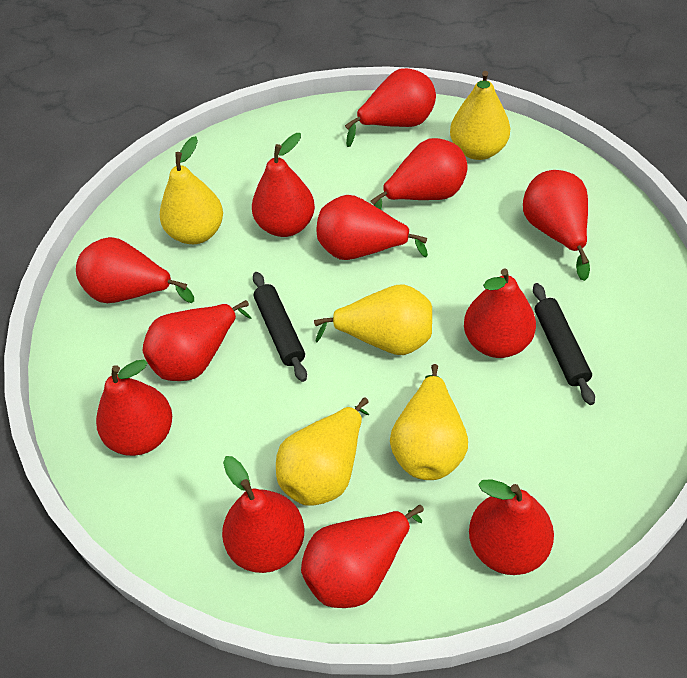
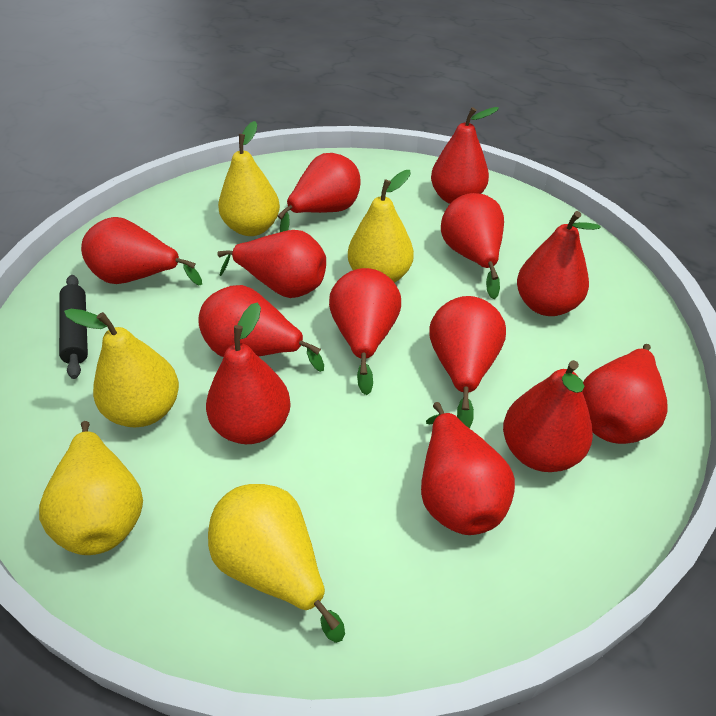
black rolling pin: [253,272,307,382] [533,283,595,405] = 2 -> [59,275,88,379] = 1
red pear: [76,237,194,303] [96,360,172,456] [142,300,251,381] [222,456,304,573] [252,133,315,237] [301,505,424,608] [317,195,428,260] [345,68,436,147] [370,138,468,210] [464,268,536,358] [469,479,554,575] [523,170,590,281] = 12 -> [81,217,202,286] [198,285,324,372] [206,302,291,444] [217,230,326,298] [278,153,361,232] [329,268,401,395] [421,402,515,535] [429,296,506,428] [431,107,499,204] [441,193,504,299] [503,360,593,472] [517,211,600,316] [582,344,668,444] = 13

